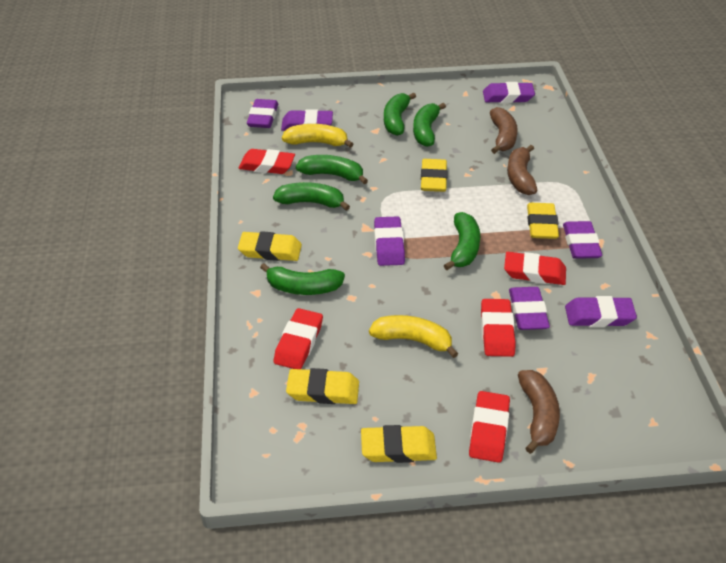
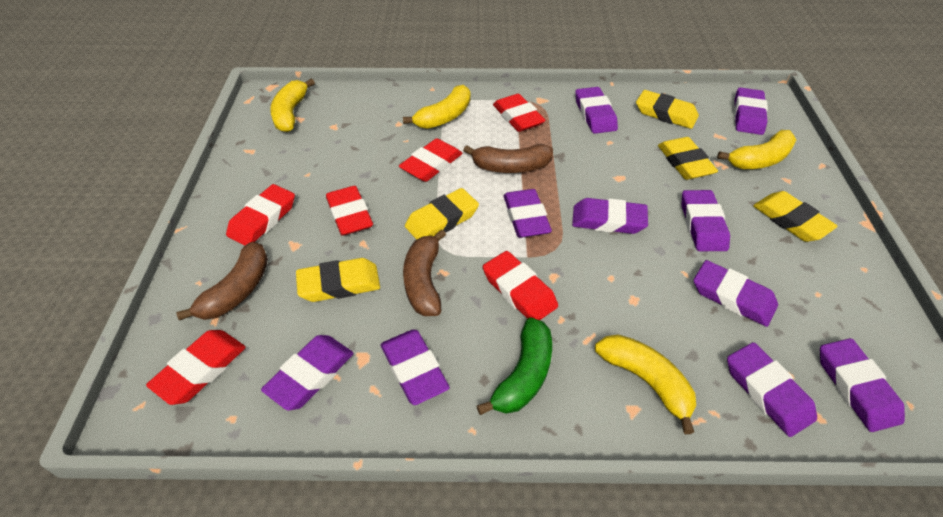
green banana: [260,263,345,295] [273,182,350,211] [296,155,368,184] [384,93,416,136] [413,103,446,147] [444,212,480,270] = 6 -> [477,317,552,415] = 1
purple eraser: [247,99,278,128] [281,109,333,131] [374,216,405,266] [483,82,535,103] [509,287,550,330] [563,221,602,259] [565,296,637,327] = 7 -> [261,335,354,411] [381,330,450,405] [503,189,552,238] [572,198,648,234] [575,87,618,134] [681,190,730,251] [693,260,778,327] [727,342,817,437] [734,87,768,135] [820,338,905,432] = 10
red eraser: [238,149,295,174] [274,308,323,369] [469,391,510,463] [481,299,516,357] [504,252,566,285] = 5 -> [146,330,246,405] [226,184,295,246] [326,186,373,236] [399,138,463,182] [483,251,558,320] [493,94,546,132] = 6
yellow banana: [282,124,353,148] [369,315,458,358] = 2 -> [270,79,315,132] [403,85,470,129] [595,334,696,434] [717,130,796,169] = 4

